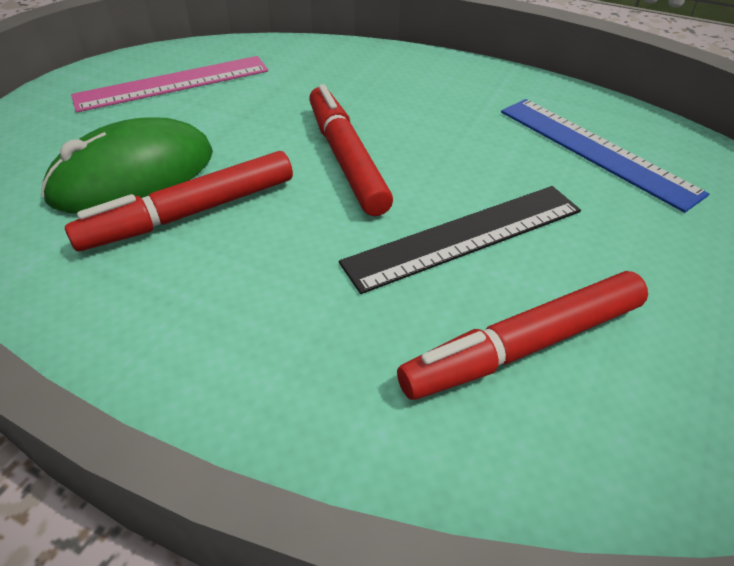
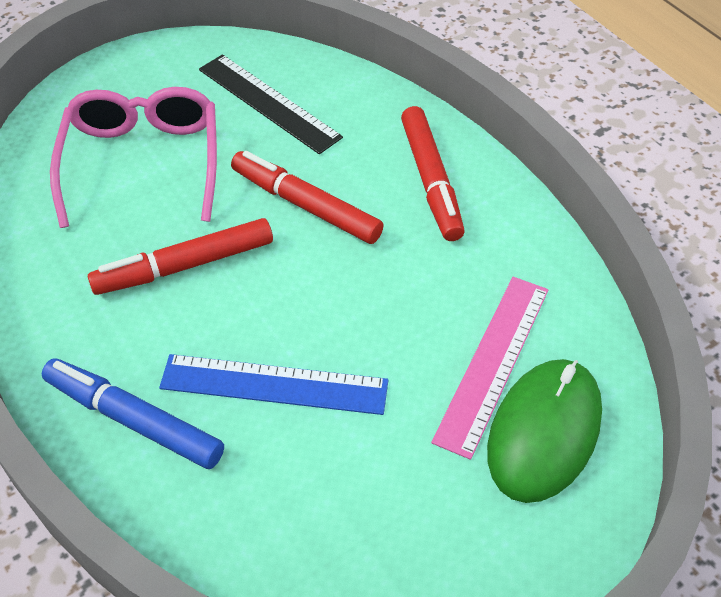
blue marker: none = 0 -> [42,358,224,469] = 1
pink glasses: none = 0 -> [50,87,217,228] = 1

